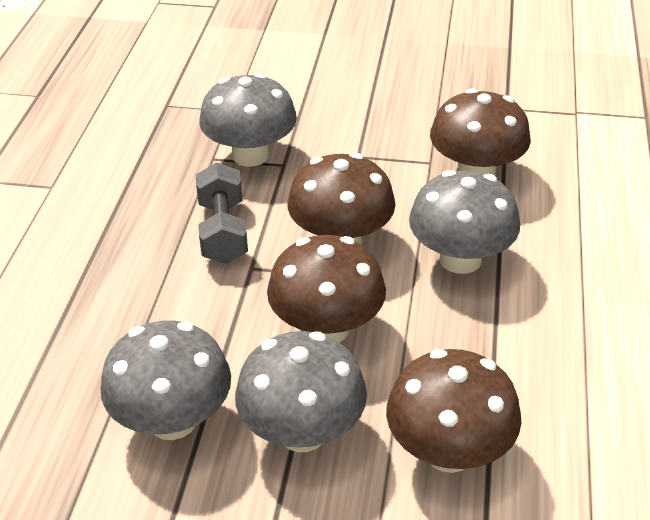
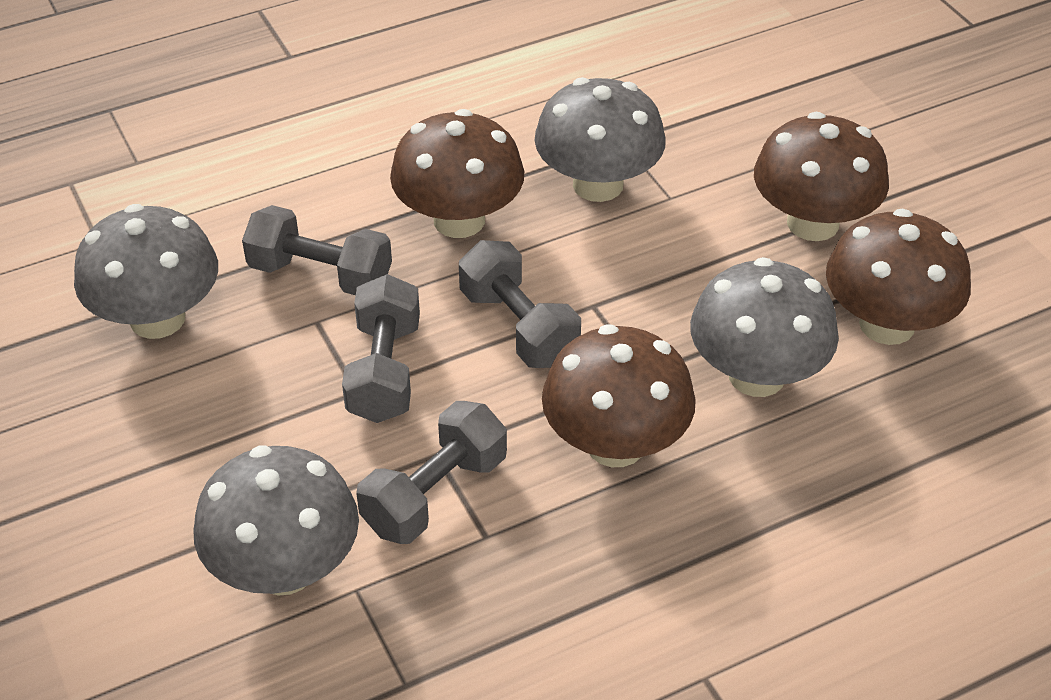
grey dumbbell: [196,162,248,264] = 1 -> [242,205,392,295] [342,274,420,423] [356,401,507,544] [459,240,581,368] = 4

